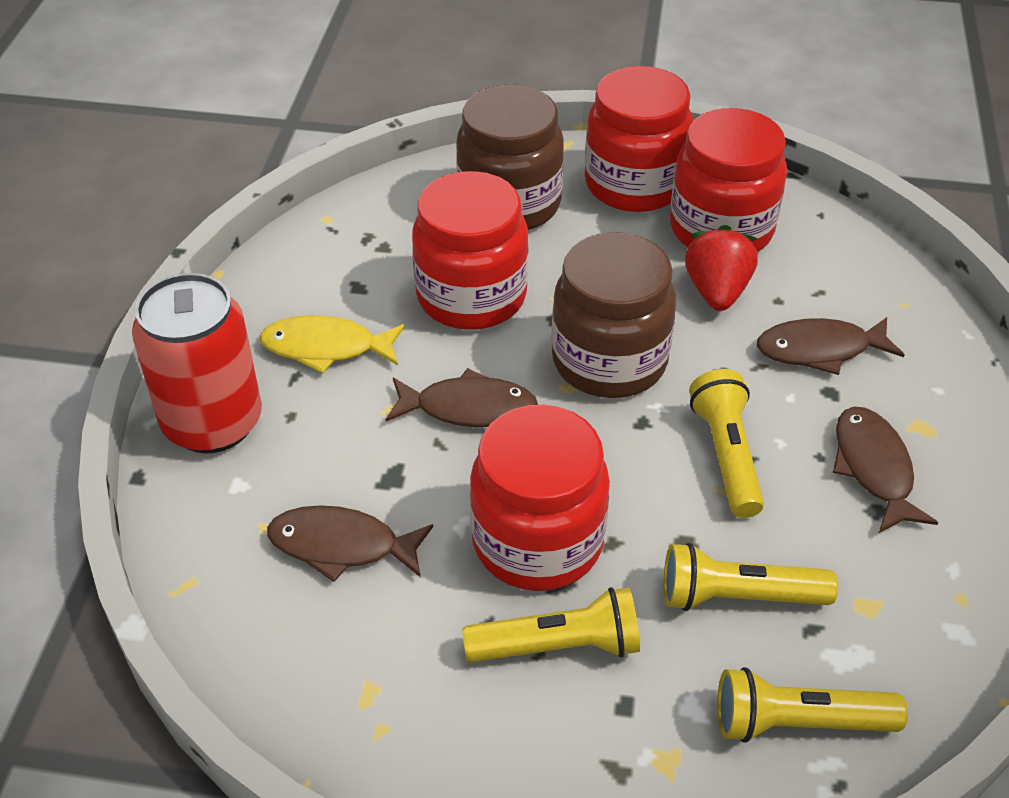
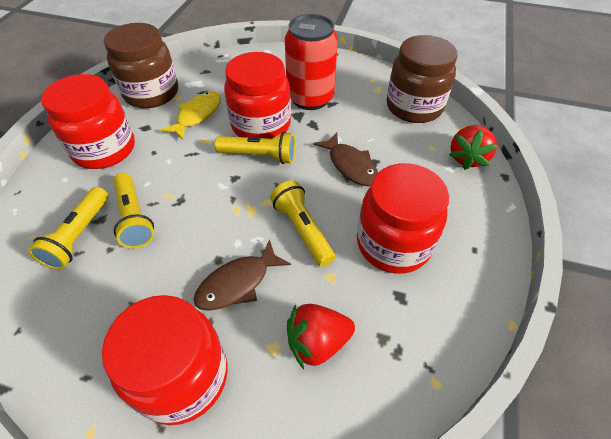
brown fish: [267,505,433,582] [386,368,538,427] [757,317,904,375] [832,407,938,533] = 4 -> [193,239,291,311] [313,132,378,186] = 2
red strawberry: [685,225,758,311] = 1 -> [287,304,355,369] [449,125,498,170] = 2

